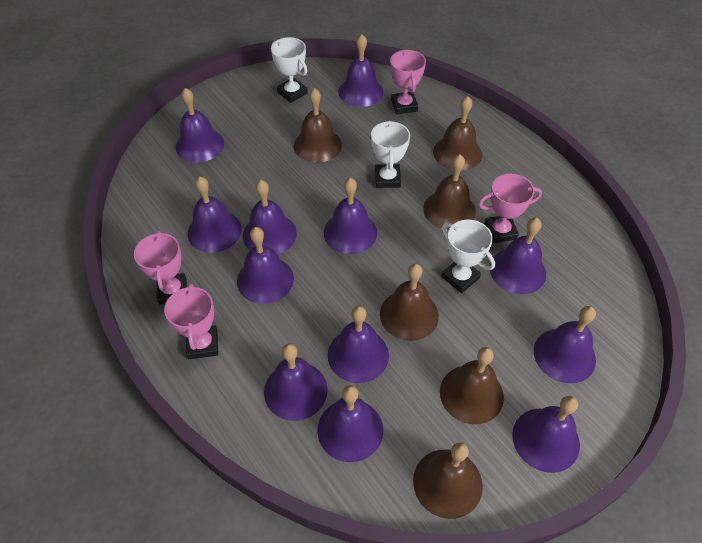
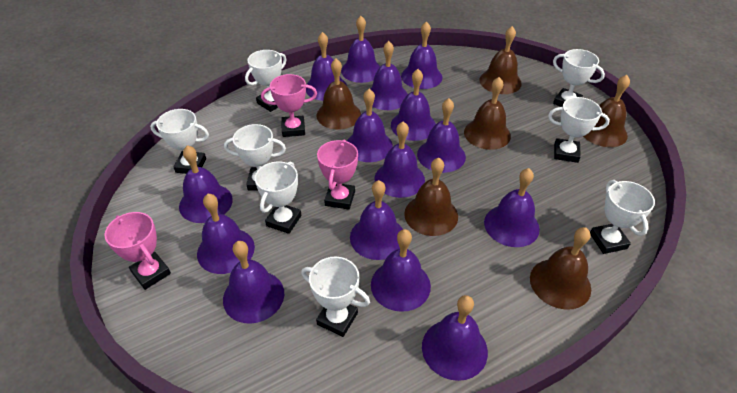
pink trophy: [134,231,187,305] [164,283,218,359] [390,50,426,114] [478,174,542,243] = 4 -> [104,212,171,290] [261,74,317,137] [317,140,358,210] = 3
purple bell: [175,88,224,162] [188,176,241,253] [237,227,294,304] [243,180,297,255] [264,343,328,421] [317,385,383,462] [324,178,377,254] [328,306,389,383] [338,34,383,107] [490,217,546,294] [512,396,580,473] [534,306,596,383] = 12 -> [179,145,233,223] [197,194,255,274] [223,241,284,324] [306,32,347,101] [341,16,380,83] [347,89,393,162] [350,180,403,260] [370,41,408,110] [371,229,431,312] [375,122,425,198] [391,69,436,141] [401,21,442,89] [417,98,466,173] [422,295,488,381] [484,168,540,247] = 15
white trophy: [271,37,308,103] [371,120,410,188] [441,220,495,293] = 3 -> [150,109,209,174] [224,124,286,191] [245,50,287,112] [255,161,301,234] [301,257,370,337] [548,97,610,163] [553,49,605,107] [590,180,655,254] = 8

